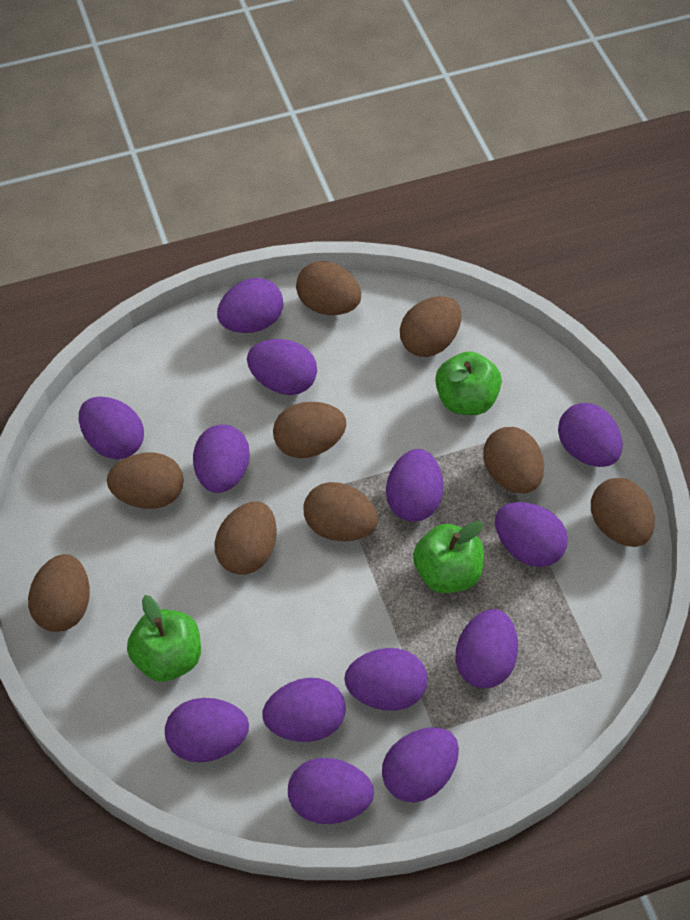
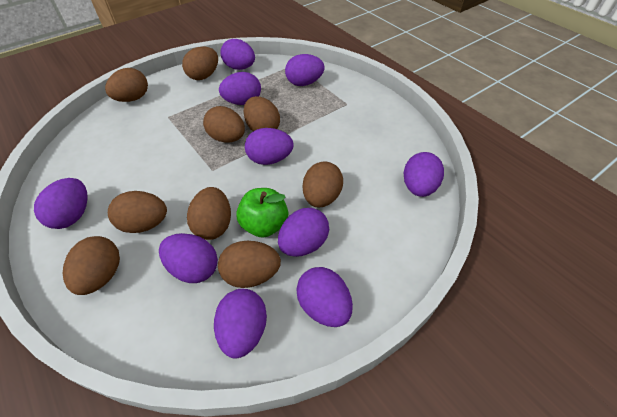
green apple: [127,595,201,682] [413,520,484,593] [435,351,502,415] = 3 -> [236,188,288,238] = 1
purple egg: [79,397,144,459] [165,698,249,763] [193,424,250,493] [217,278,283,333] [247,339,317,395] [262,678,346,742] [288,758,374,824] [344,648,427,711] [382,727,459,803] [386,449,443,522] [455,609,518,688] [495,502,568,567] [558,403,623,467] = 13 -> [34,178,88,229] [159,233,218,283] [214,289,267,359] [219,72,261,105] [221,39,255,70] [245,128,294,165] [278,208,329,257] [285,54,325,86] [296,267,353,327] [404,152,444,197] = 10

